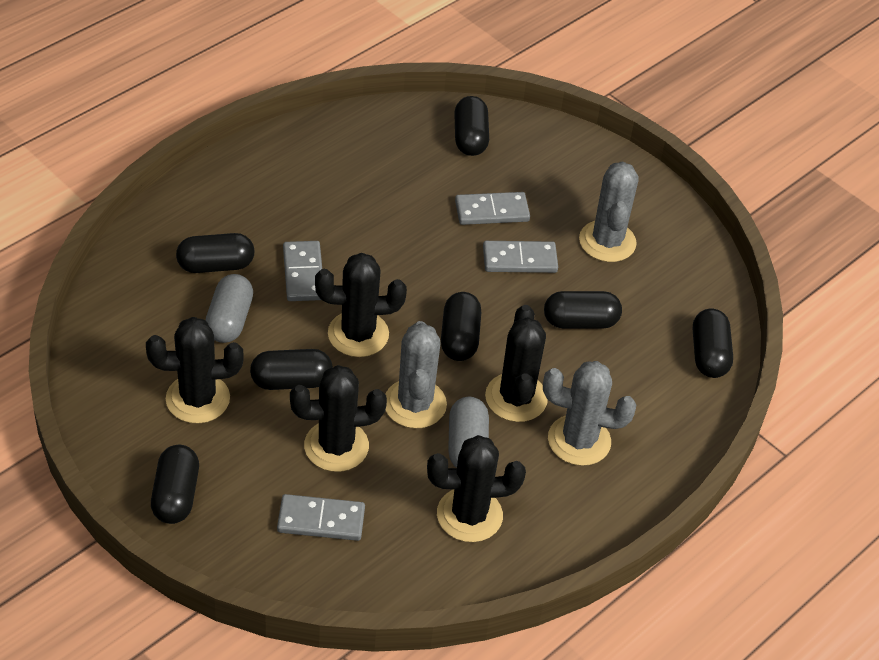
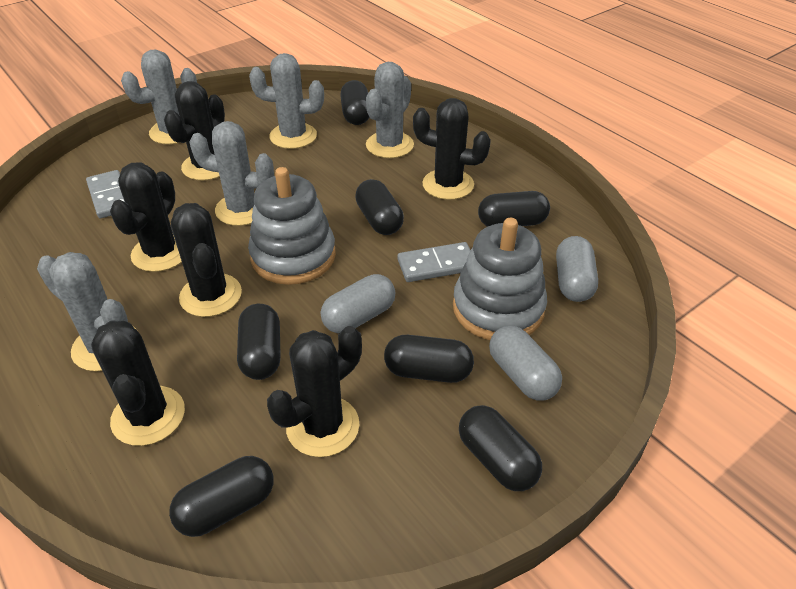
black cactus: [146,317,243,424] [290,365,387,472] [315,253,407,357] [427,435,526,542] [485,305,548,422] = 5 -> [91,321,185,446] [110,162,182,272] [164,81,225,180] [171,203,242,317] [267,326,362,457] [413,98,491,200] = 6
grey cactus: [386,321,447,429] [543,361,637,466] [579,161,639,262] = 3 -> [37,252,137,372] [121,49,197,144] [189,121,274,226] [249,53,324,149] [366,62,414,158] = 5
grey capsule: [205,274,253,343] [448,397,489,468] = 2 -> [321,274,396,333] [489,326,562,401] [556,236,598,302] = 3
grey domino: [277,494,365,541] [283,241,322,301] [455,192,530,225] [483,241,558,273] = 4 -> [86,170,125,218] [398,242,470,282] = 2
grey stacking toy: none = 0 -> [248,167,336,285] [453,218,547,340] = 2

